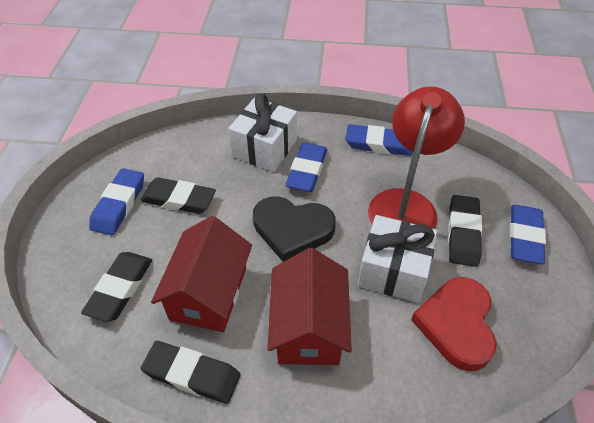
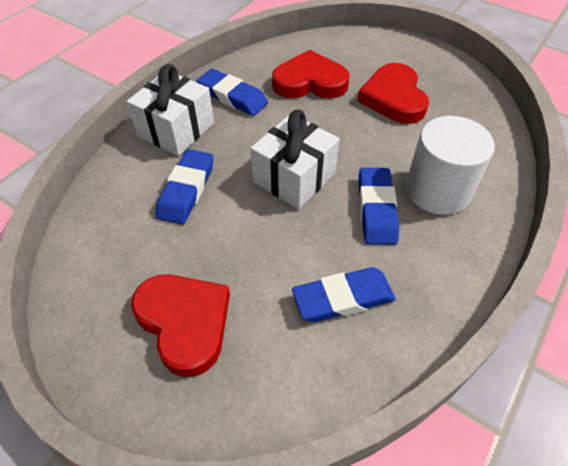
black eraser: [81,252,152,322] [140,177,216,214] [141,341,240,404] [448,195,482,267] = 4 -> none = 0
black heart: [253,197,336,262] = 1 -> none = 0
red heart: [411,277,497,371] = 1 -> [131,274,230,377] [272,50,350,98] [357,63,429,124] = 3
red house: [151,216,252,332] [267,248,352,365] = 2 -> none = 0
red lamp: [368,86,465,229] = 1 -> none = 0
white cylinder: none = 0 -> [406,116,495,215] = 1

